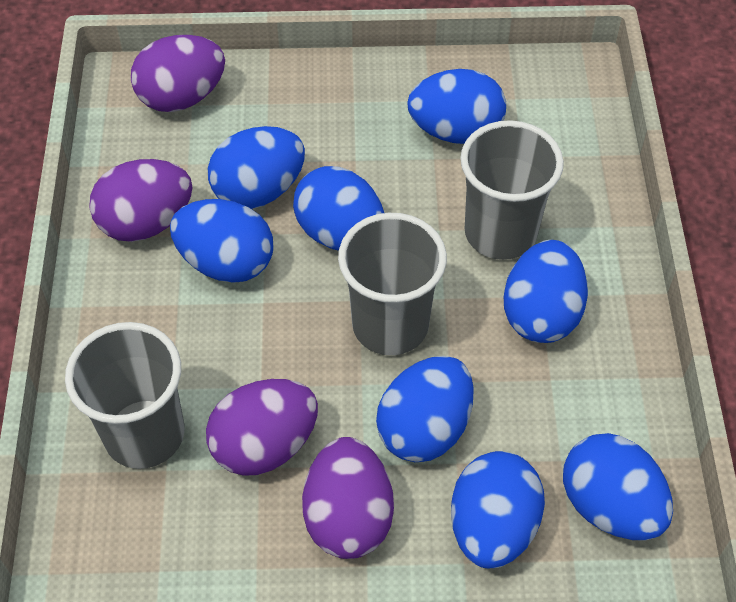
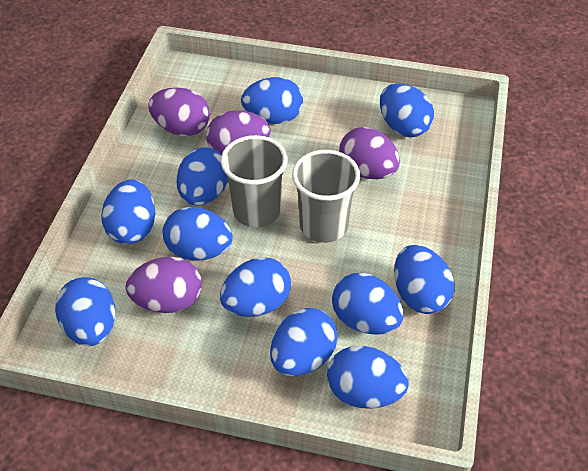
blue egg: [170,199,274,283] [208,126,305,209] [293,166,384,251] [376,356,474,462] [407,69,506,144] [451,451,545,568] [504,240,588,343] [563,433,673,540] = 8 -> [55,277,115,346] [101,179,155,244] [163,207,233,261] [176,147,228,205] [220,257,291,317] [241,77,303,124] [270,308,338,376] [327,346,409,409] [332,273,403,335] [380,83,434,137] [394,245,455,314] = 11
grey cup: [65,322,184,469] [338,213,447,355] [460,120,564,260] = 3 -> [221,135,288,227] [292,150,360,243] = 2

